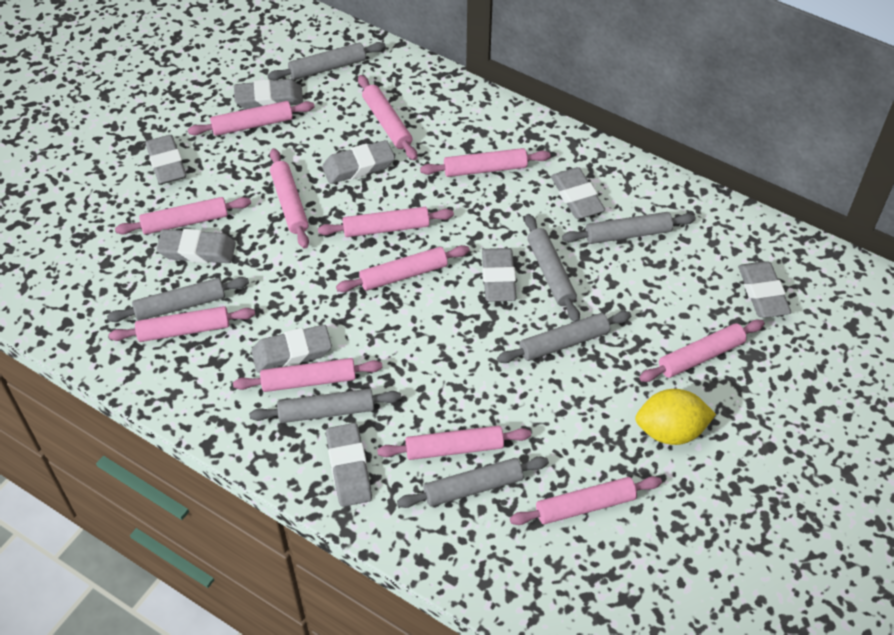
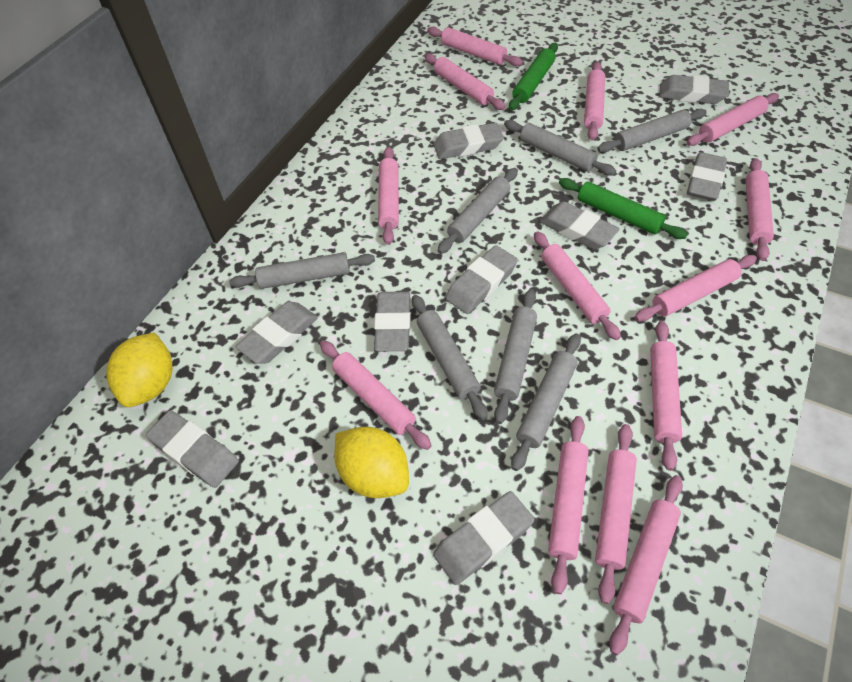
green rolling pin: none = 0 -> [509,43,558,111] [559,178,688,239] = 2
pink rolling pin: [109,306,255,342] [115,197,251,235] [188,101,315,136] [233,358,383,392] [270,148,309,249] [318,207,454,237] [336,245,470,292] [358,75,417,160] [377,426,531,460] [420,148,551,177] [510,476,662,525] [639,320,765,382] = 12 -> [320,340,432,450] [378,147,399,245] [425,53,505,110] [427,26,523,66] [534,231,621,340] [548,416,589,594] [584,62,605,141] [595,424,637,604] [609,475,683,655] [635,255,757,322] [650,321,682,471] [687,93,779,146] [745,158,774,261] = 13
yellow lemon: [635,389,716,445] = 1 -> [106,332,172,407] [334,427,409,498] = 2

